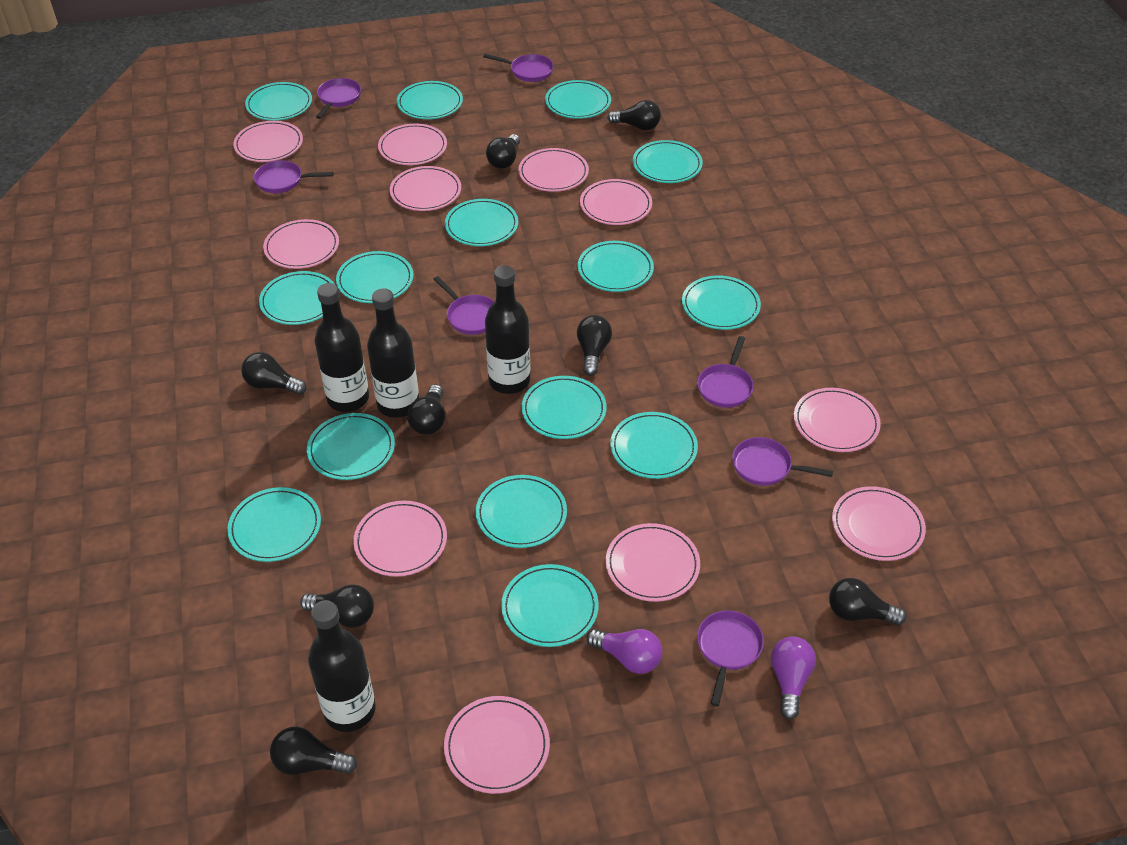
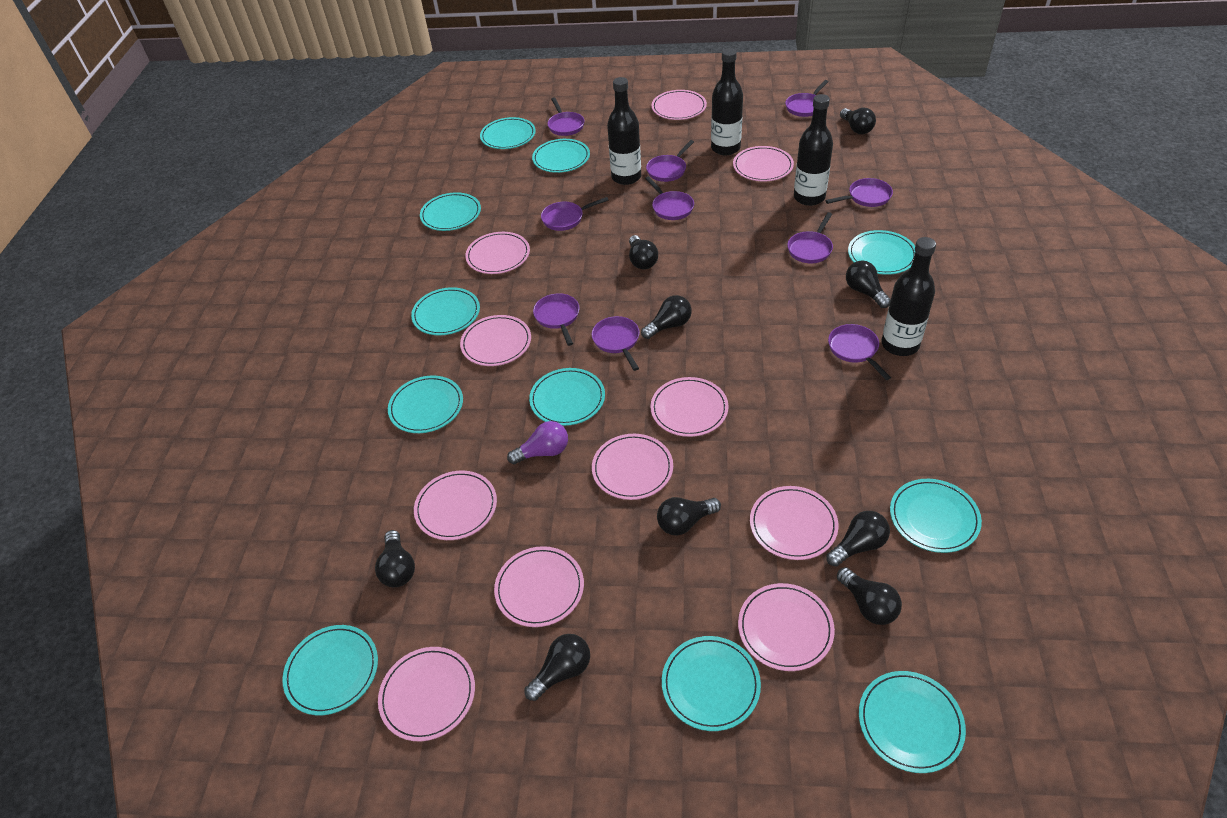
black light bulb: [241,352,307,395] [270,726,357,775] [300,584,374,628] [407,385,445,435] [486,134,520,168] [577,315,612,376] [607,100,661,130] [829,578,906,625] = 8 -> [375,530,415,587] [524,634,590,701] [629,235,658,269] [641,295,692,339] [657,497,721,536] [826,511,890,566] [837,567,902,625] [840,108,876,134] [846,261,891,308] = 9
purple light bulb: [586,629,662,674] [771,636,816,719] = 2 -> [507,421,568,464] = 1
purple pan: [254,160,334,193] [316,78,361,119] [433,276,495,335] [483,54,554,82] [697,336,754,408] [697,610,764,706] [732,437,833,486] = 7 -> [533,293,579,346] [541,197,609,231] [547,98,584,136] [591,316,639,371] [645,176,694,220] [646,140,694,182] [785,80,829,117] [787,212,833,263] [825,178,893,207] [828,324,891,380] = 10
turquoise plate: [227,487,321,562] [245,82,312,121] [259,271,335,325] [307,413,395,480] [336,251,413,303] [397,81,463,119] [445,199,518,246] [476,475,567,548] [501,564,599,647] [522,376,607,439] [545,80,611,119] [578,241,654,292] [610,412,698,479] [633,140,703,183] [682,275,761,330] = 15 -> [282,625,378,715] [388,376,463,433] [411,287,480,335] [420,192,481,231] [480,117,536,149] [529,368,605,426] [532,139,590,173] [662,636,761,731] [848,230,915,275] [859,671,966,773] [890,479,982,553] = 11

